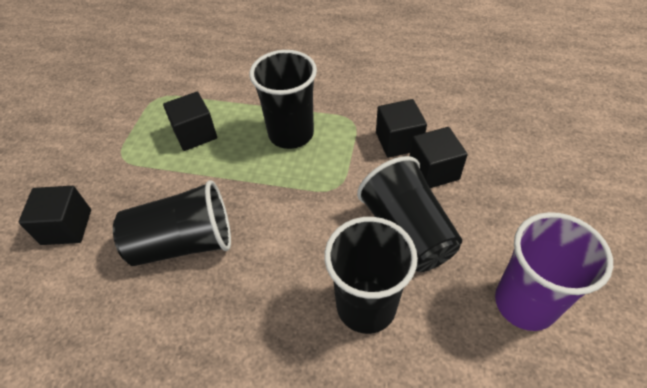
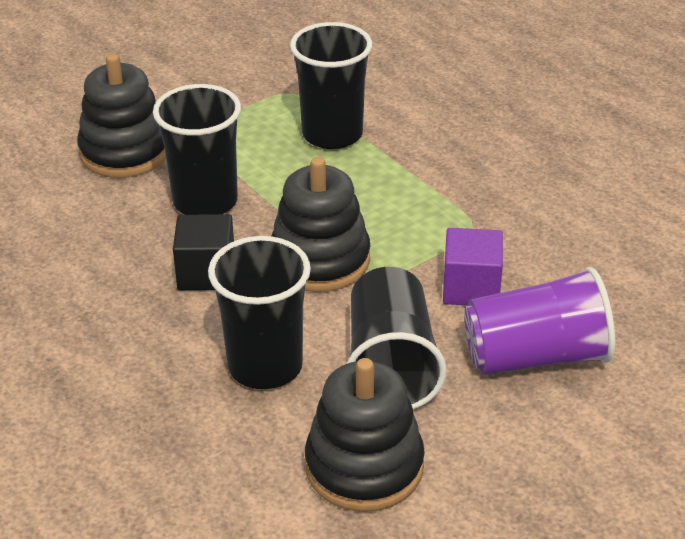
black cube: [18,186,91,245] [163,92,217,151] [376,99,427,158] [410,127,468,188] = 4 -> [173,214,234,290] = 1
black stacking toy: none = 0 -> [77,54,166,178] [272,157,370,292] [305,358,425,512] = 3
purple cube: none = 0 -> [443,228,503,306] = 1

